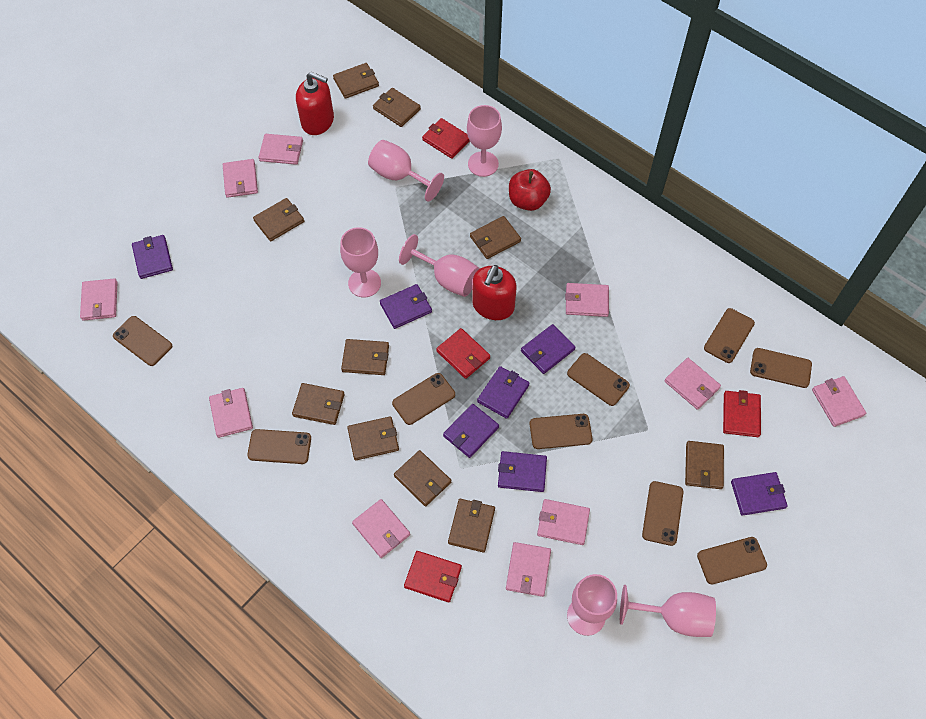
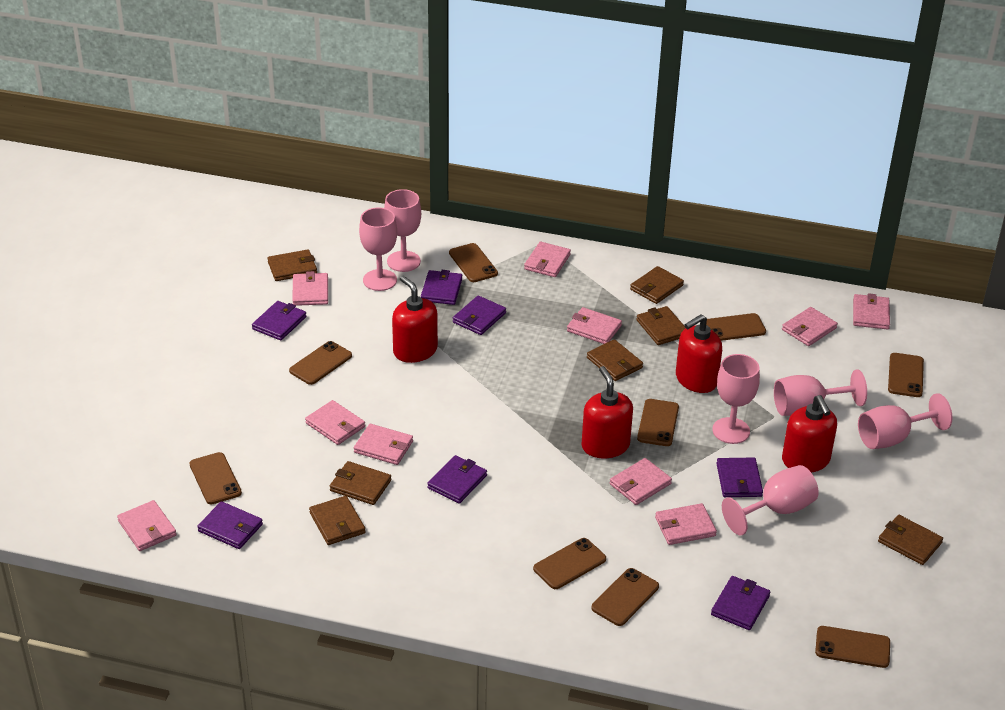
brown wallet: [253,198,304,241] [292,383,345,425] [333,63,379,99] [341,339,389,375] [347,416,399,460] [373,88,421,127] [394,450,451,506] [448,499,495,553] [470,216,521,259] [685,441,724,489] = 10 -> [267,250,317,281] [309,496,365,545] [330,461,391,505] [587,339,643,381] [630,266,684,304] [636,306,685,345] [878,515,943,565] = 7
red apple: [509,169,551,211] = 1 -> none = 0
red soap dispenser: [296,72,334,135] [472,265,517,320] = 2 -> [392,276,438,363] [581,366,633,458] [676,314,722,393] [782,395,837,472] = 4
red wallet: [404,551,462,602] [422,118,470,159] [436,328,490,379] [723,390,761,437] = 4 -> none = 0

